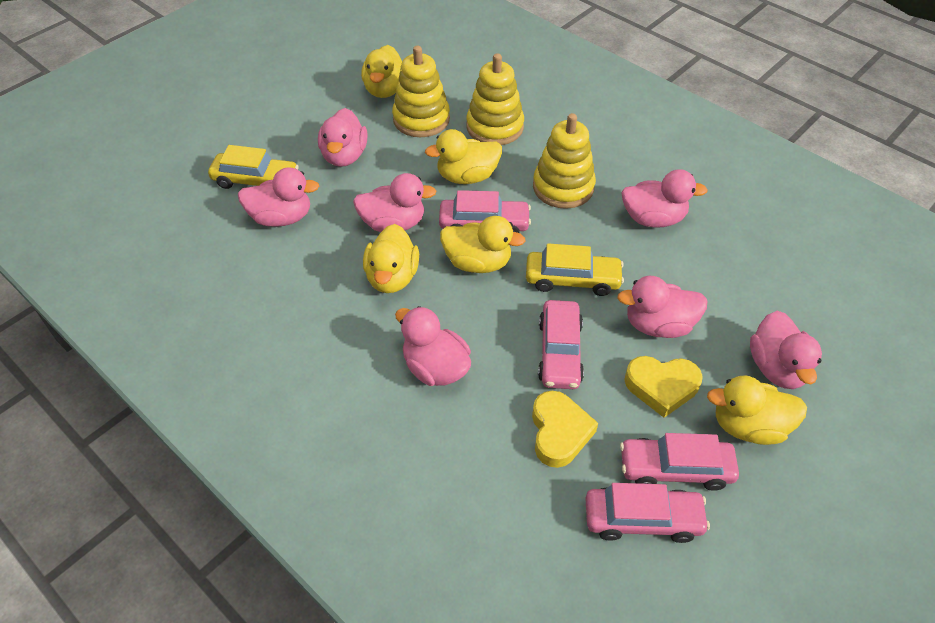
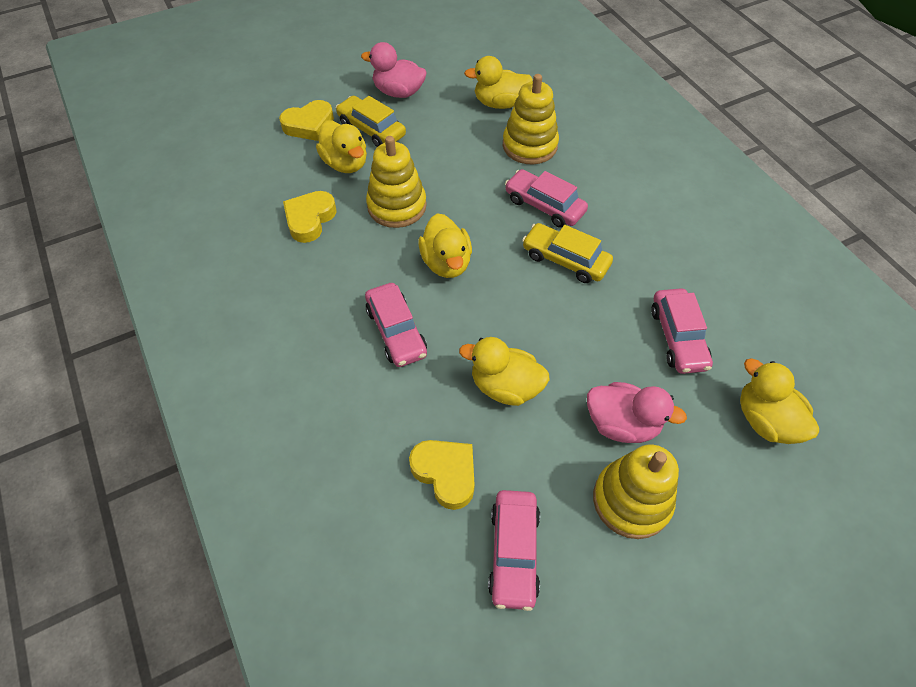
pink duck: [238,167,319,227] [318,108,368,167] [353,173,437,232] [395,306,471,386] [617,276,708,338] [621,169,708,228] [750,311,822,389] = 7 -> [361,42,427,98] [587,382,687,443] = 2
yellow heart: [532,391,598,468] [624,356,703,418] = 2 -> [279,100,334,141] [283,191,337,243] [409,440,475,510] = 3

